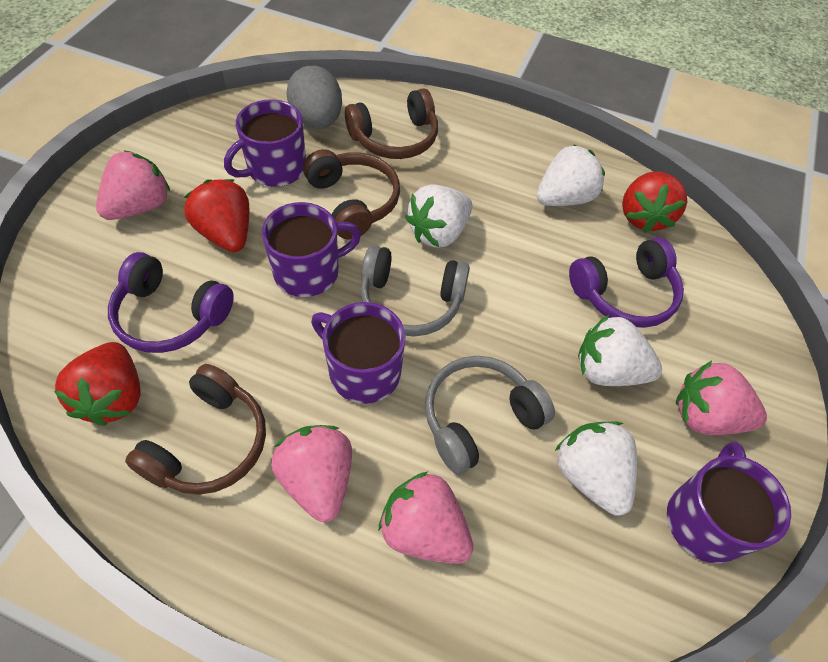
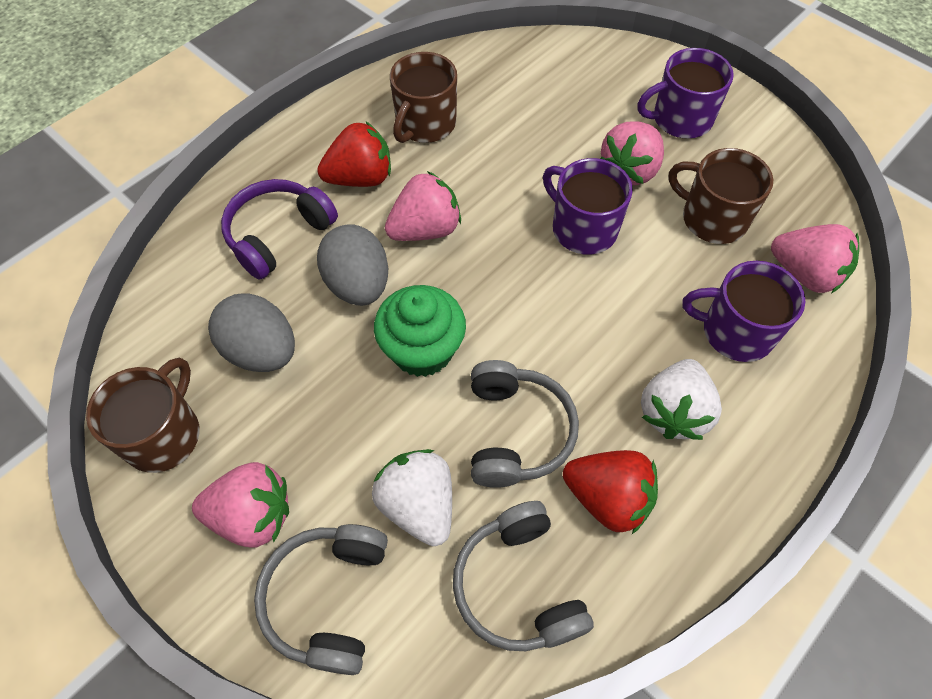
brown headphones: [125,364,266,495] [303,149,400,240] [345,88,438,159] = 3 -> none = 0
brown mug: none = 0 -> [86,358,200,473] [390,52,457,143] [668,148,773,244] = 3
green cupcake: none = 0 -> [374,285,466,377] = 1
grey egg: [286,66,342,129] = 1 -> [208,294,295,372] [317,224,388,306] = 2
grey headphones: [361,245,470,336] [425,356,555,474] = 2 -> [254,524,388,675] [453,501,594,651] [471,360,579,488] = 3
purple headphones: [108,252,234,353] [569,238,684,328] = 2 -> [221,179,338,280] = 1
purple mug: [224,99,306,187] [262,202,361,297] [311,302,406,404] [667,442,791,563] = 4 -> [543,158,633,255] [637,48,734,139] [682,261,805,362] = 3
red strawberry: [54,342,141,426] [184,179,249,252] [622,171,688,233] = 3 -> [317,122,391,187] [563,450,658,534] = 2
white strawberry: [405,185,472,248] [536,144,605,206] [555,422,637,516] [578,315,662,386] = 4 -> [372,449,452,546] [641,359,722,440] = 2

